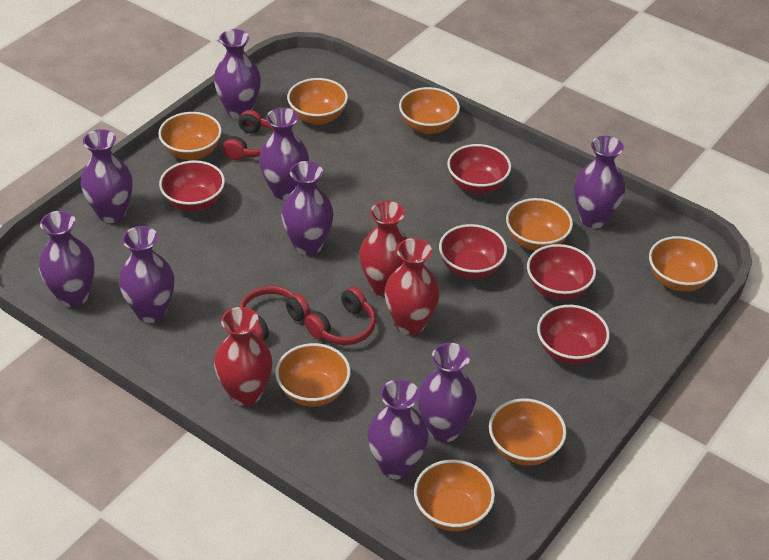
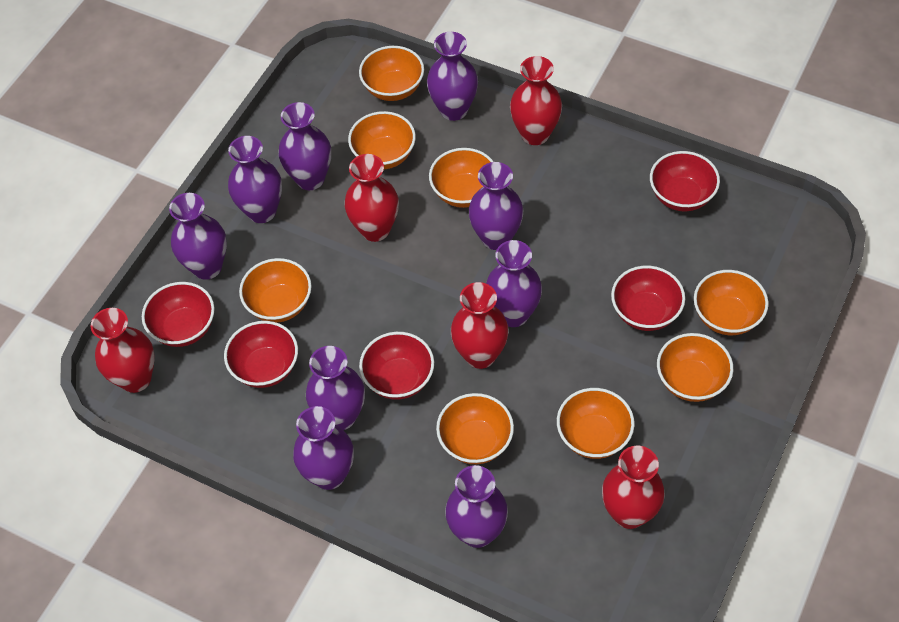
red headphones: [223,110,274,160] [240,286,310,341] [305,287,376,345] = 3 -> none = 0
red vase: [214,307,273,406] [359,201,408,296] [384,238,440,335] = 3 -> [91,308,155,393] [344,154,399,242] [451,282,509,369] [510,56,562,145] [602,446,665,529] = 5

